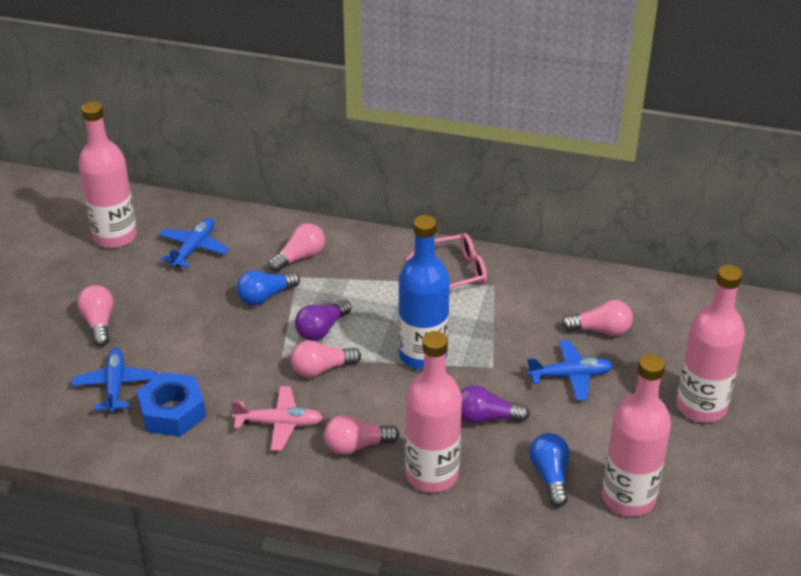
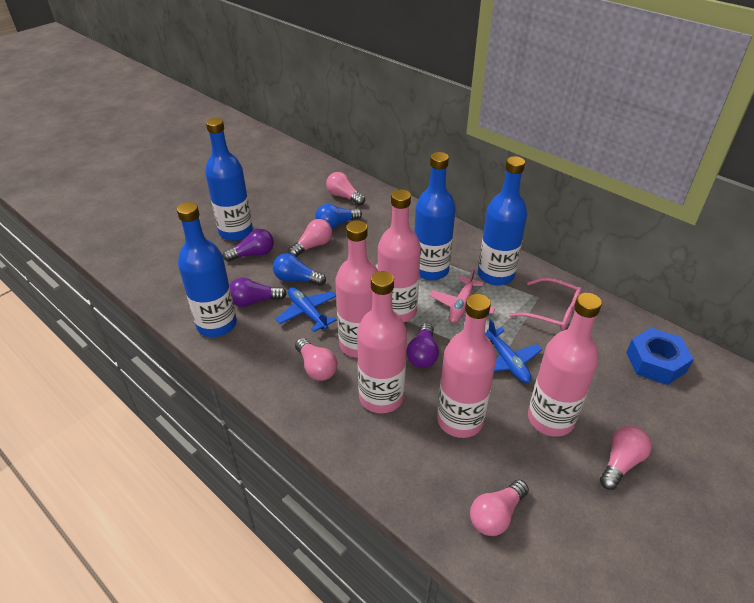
blue bottle: [398,215,450,370] = 1 -> [177,202,237,337] [205,118,253,241] [414,152,456,281] [478,156,527,285] = 4
blue plane: [71,348,157,413] [159,218,229,268] [527,340,613,401] = 3 -> [275,287,337,332] [485,319,542,383] = 2
pink bottle: [78,101,137,248] [405,331,462,493] [602,354,671,516] [676,265,745,423] = 4 -> [335,220,378,358] [357,271,407,413] [378,189,421,322] [437,294,496,438] [528,293,602,437] = 5
purple light bulb: [295,299,351,341] [460,385,530,424] = 2 -> [223,229,274,262] [230,278,287,307] [406,323,439,368] = 3

